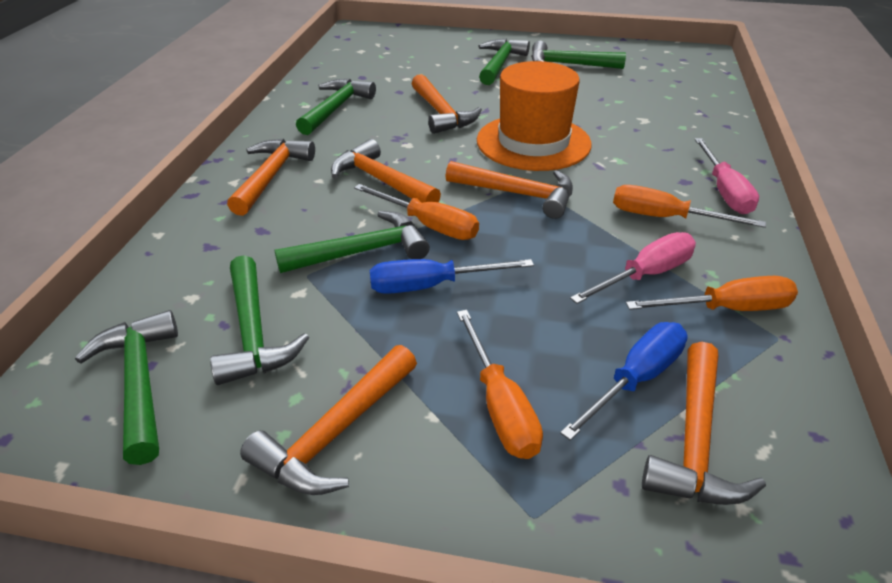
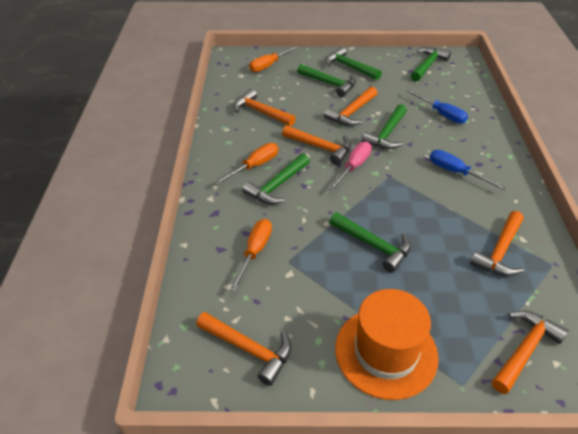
orange screwdriver: [354,184,479,240] [457,310,543,459] [613,185,766,228] [626,276,798,311] = 4 -> [214,143,278,185] [229,219,272,292] [249,45,299,72] = 3
pink screwdriver: [570,232,696,304] [694,138,759,214] = 2 -> [329,141,372,191] = 1

